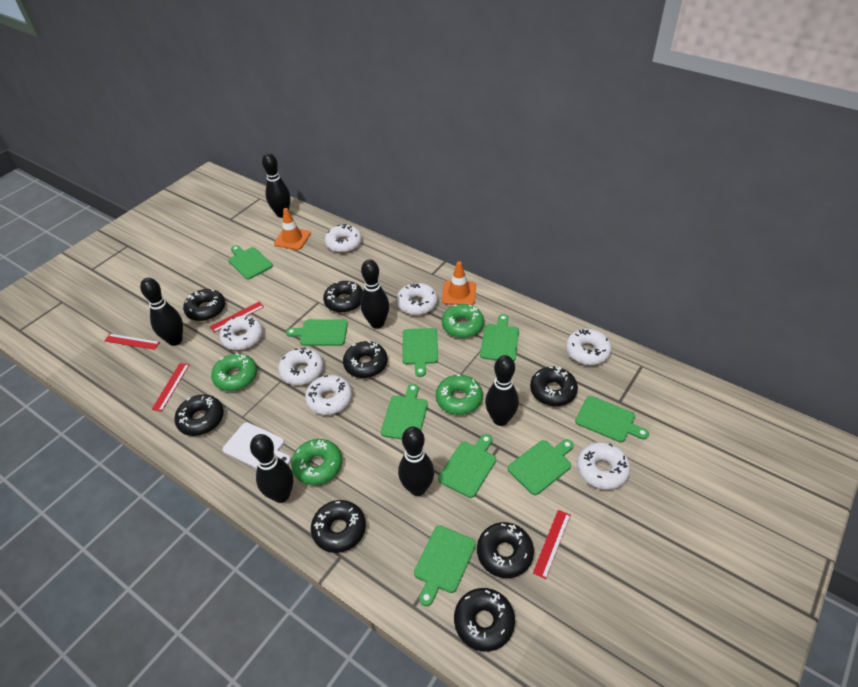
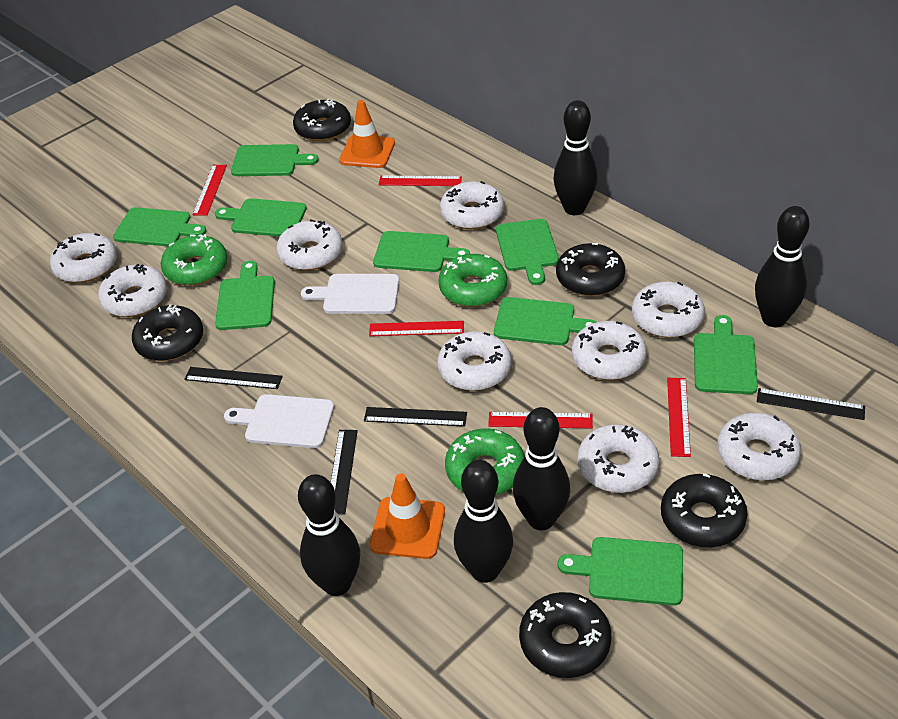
black bowling pin: [140,278,183,346] [250,434,293,503] [262,153,290,218] [360,259,389,329] [398,427,434,496] [485,355,519,426] = 6 -> [298,474,360,596] [454,460,513,583] [513,407,570,530] [553,100,598,215] [755,206,810,327] = 5
black donut: [174,394,224,436] [183,289,225,321] [311,500,366,553] [323,281,363,313] [343,341,388,378] [454,588,515,652] [477,522,534,578] [530,367,578,406] = 8 -> [132,305,203,361] [293,99,351,141] [519,592,611,678] [556,243,625,296] [661,473,748,547] = 5
black ruler: none = 0 -> [184,367,283,389] [331,430,358,514] [364,407,467,427] [757,388,865,420] = 4
green donut: [211,353,257,391] [291,439,342,485] [436,374,483,415] [442,304,484,338] = 4 -> [161,234,228,286] [438,254,507,307] [445,428,525,495] = 3
red ruler: [104,334,160,350] [151,363,189,411] [210,302,264,332] [533,510,571,579] = 4 -> [193,165,227,216] [369,321,464,336] [379,176,462,186] [488,412,593,428] [667,378,691,457] = 5
white cutting board: [222,422,291,469] = 1 -> [224,394,334,448] [301,274,399,314] = 2
white donut: [220,316,263,350] [278,347,324,385] [305,375,352,415] [325,224,362,253] [396,283,438,315] [566,329,612,365] [577,442,630,490] = 7 -> [50,233,117,283] [98,264,167,317] [276,219,342,271] [438,331,511,391] [440,181,504,229] [572,321,646,380] [578,424,659,493] [632,281,705,338] [717,413,801,481] = 9

